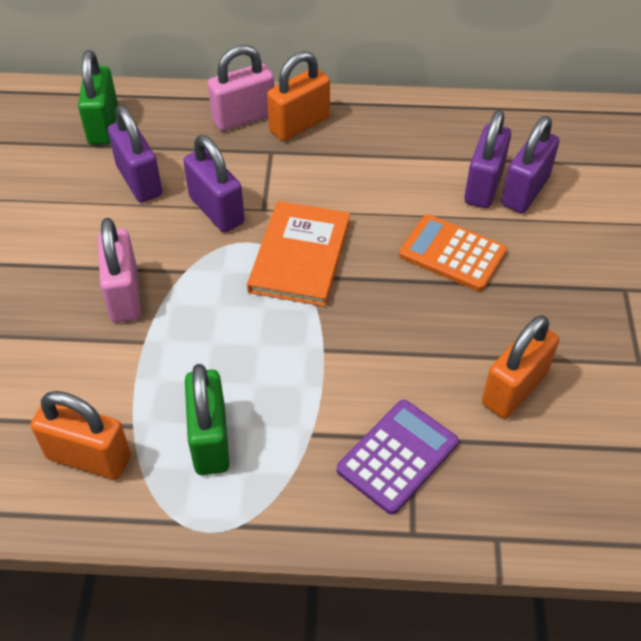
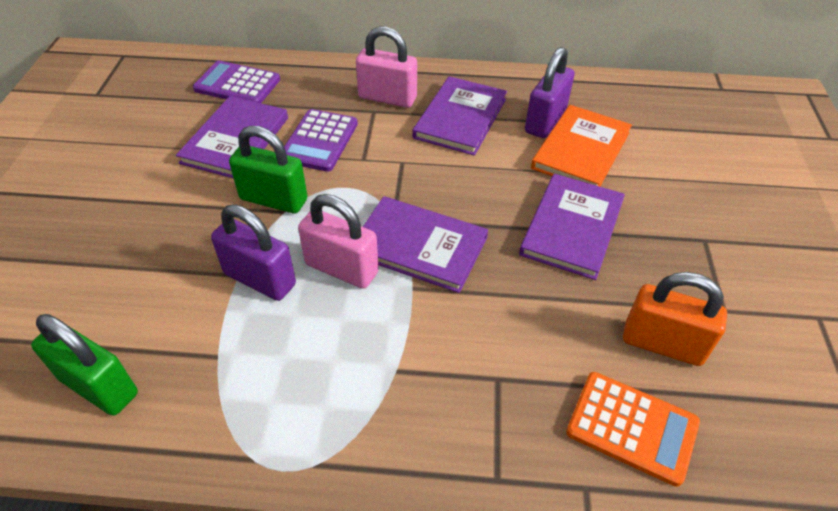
orange padlock: [31,391,131,479] [267,51,330,141] [482,315,559,419] = 3 -> [623,272,727,366] = 1
purple book: none = 0 -> [176,96,288,179] [363,196,488,293] [413,76,507,156] [519,174,625,280] = 4
purple calculator: [337,400,459,515] = 1 -> [193,61,280,103] [284,109,358,172] = 2
purple padlock: [108,105,162,202] [183,135,245,232] [464,110,511,208] [501,116,559,213] = 4 -> [211,204,296,301] [525,47,575,138] = 2

